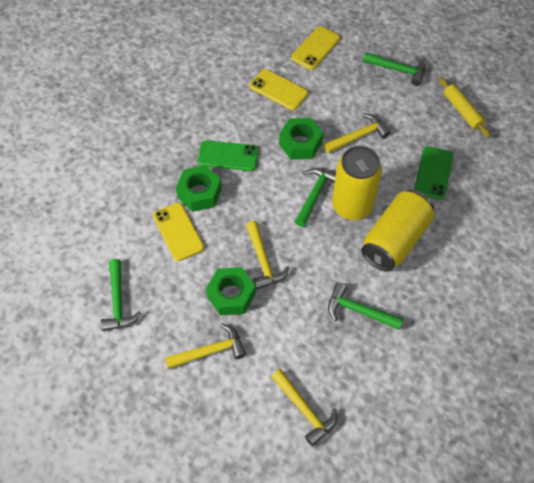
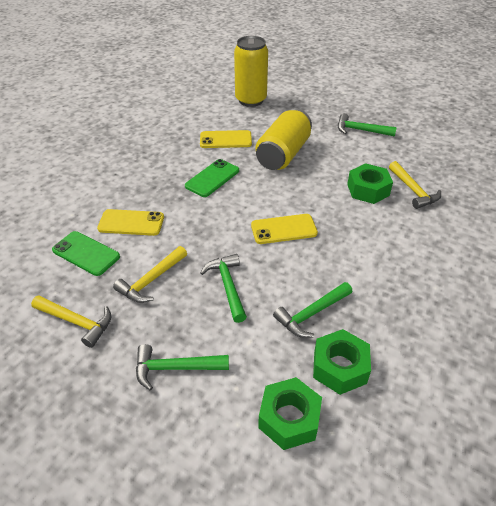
yellow hammer: [165,323,246,369] [246,221,289,290] [271,369,337,446] [324,113,390,153] = 4 -> [31,296,111,348] [113,246,187,303] [389,161,441,209] = 3
yellow rolling pin: [439,77,491,138] = 1 -> none = 0

